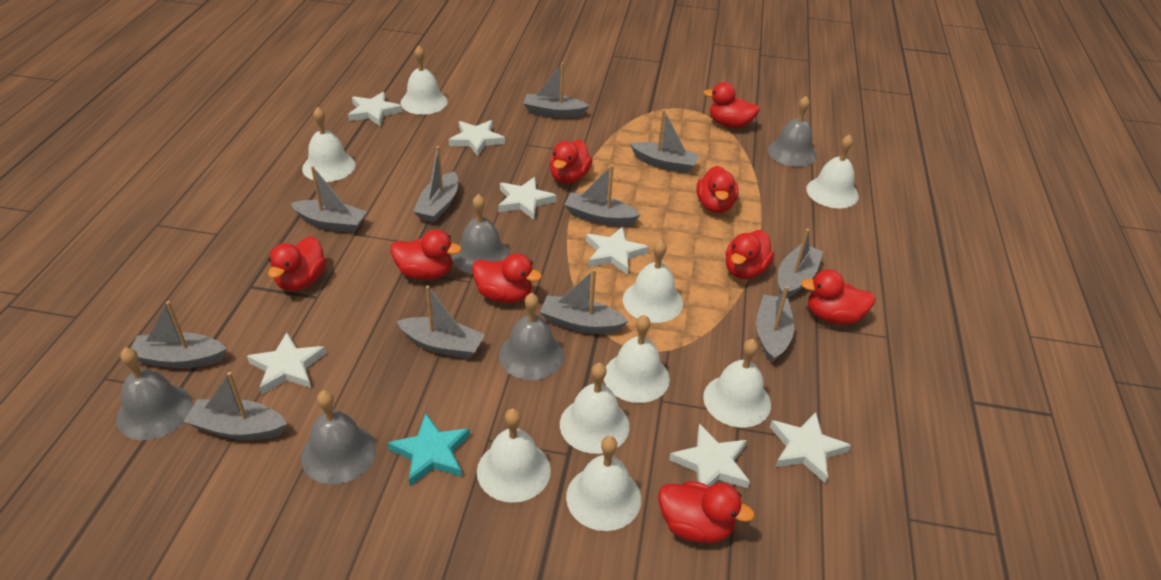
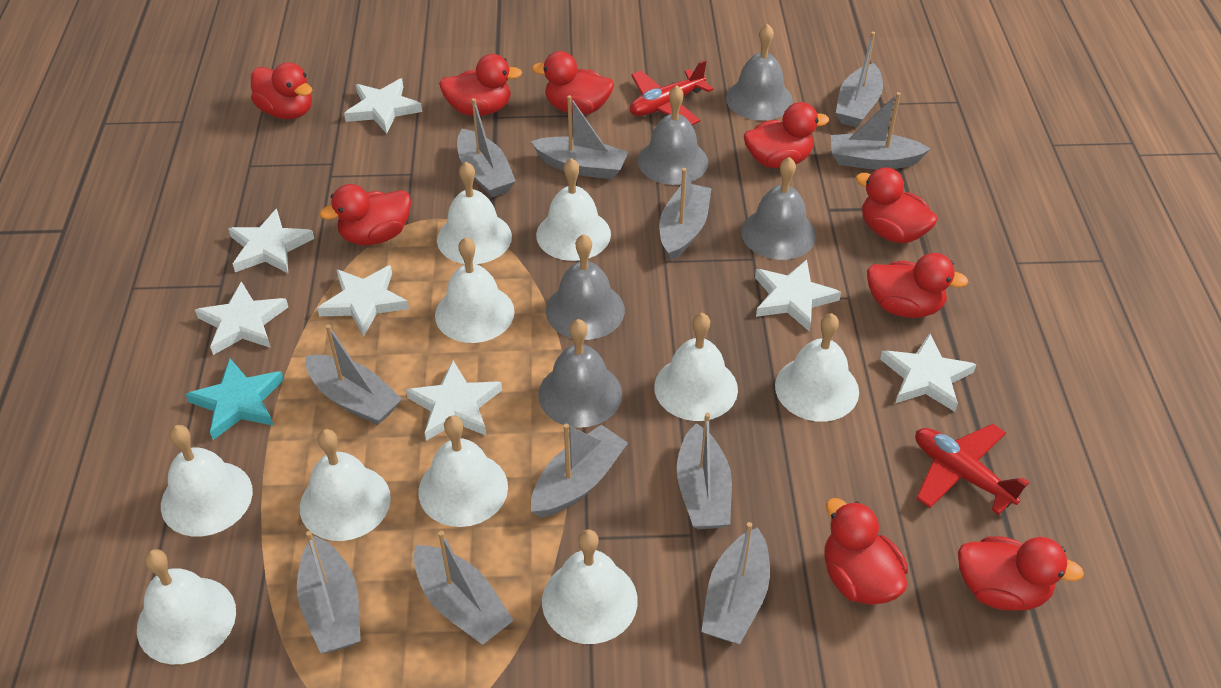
red plane: none = 0 -> [630,60,713,125] [915,424,1029,515] = 2
white bell: [302,107,356,182] [400,46,448,115] [477,408,551,503] [560,363,630,454] [566,436,641,531] [604,315,670,403] [623,240,683,323] [703,339,771,428] [806,134,859,208] = 9 -> [137,549,236,664] [161,425,253,536] [300,429,391,541] [418,415,508,527] [435,237,515,343] [437,162,512,264] [536,158,611,261] [542,529,638,644] [654,313,738,421] [775,313,859,422] = 10

